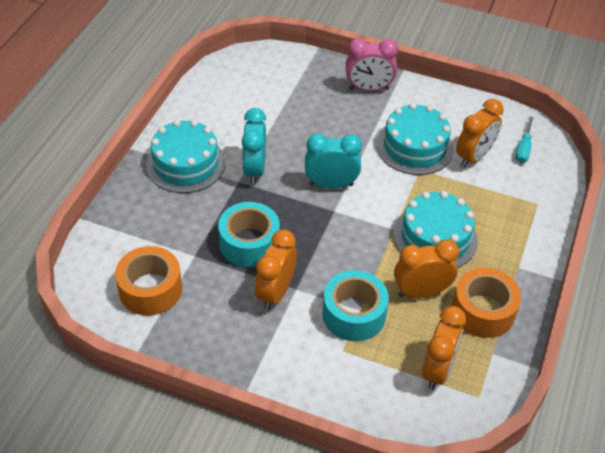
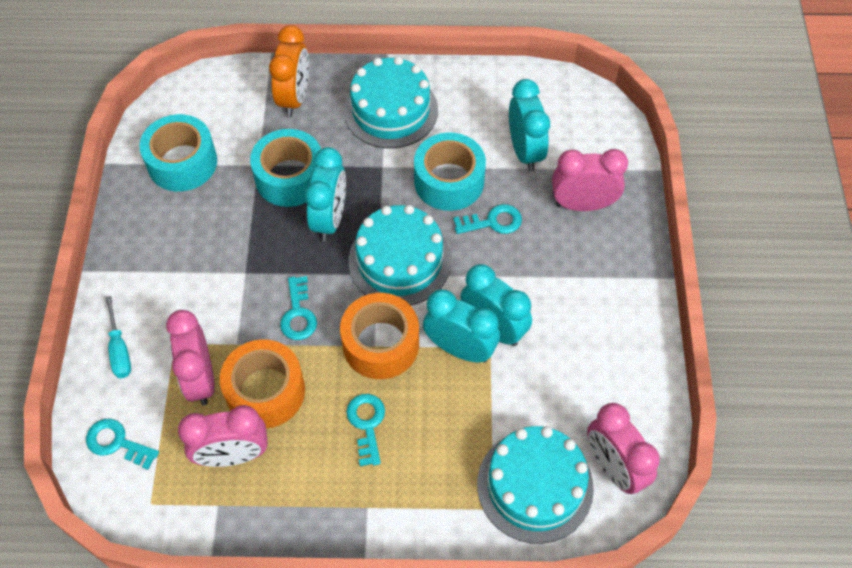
orange clock: [255,229,297,310] [394,239,459,298] [422,306,466,390] [456,99,504,168] = 4 -> [269,25,309,117] = 1
pink clock: [346,38,398,91] = 1 -> [166,310,215,405] [178,405,268,467] [552,149,628,211] [587,403,660,494] = 4
turquoise clock: [242,108,266,185] [305,134,362,189] = 2 -> [305,147,346,241] [423,289,500,363] [460,264,532,346] [509,79,550,172] = 4
turquoise key: none = 0 -> [86,419,159,470] [280,276,317,340] [346,394,385,466] [453,204,522,234] = 4
turquoise tape: [218,202,280,267] [322,270,389,341] = 2 -> [139,114,217,191] [250,129,321,207] [414,133,486,211] = 3

